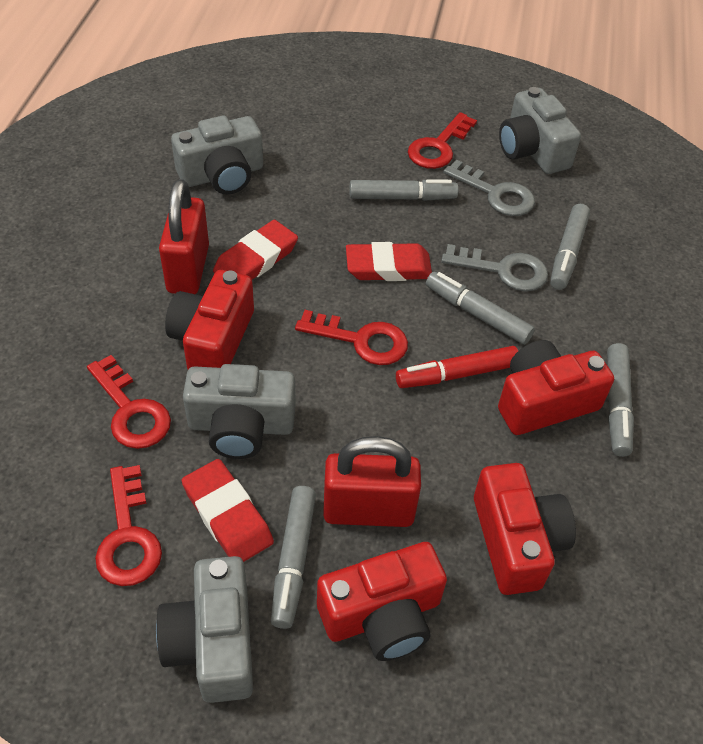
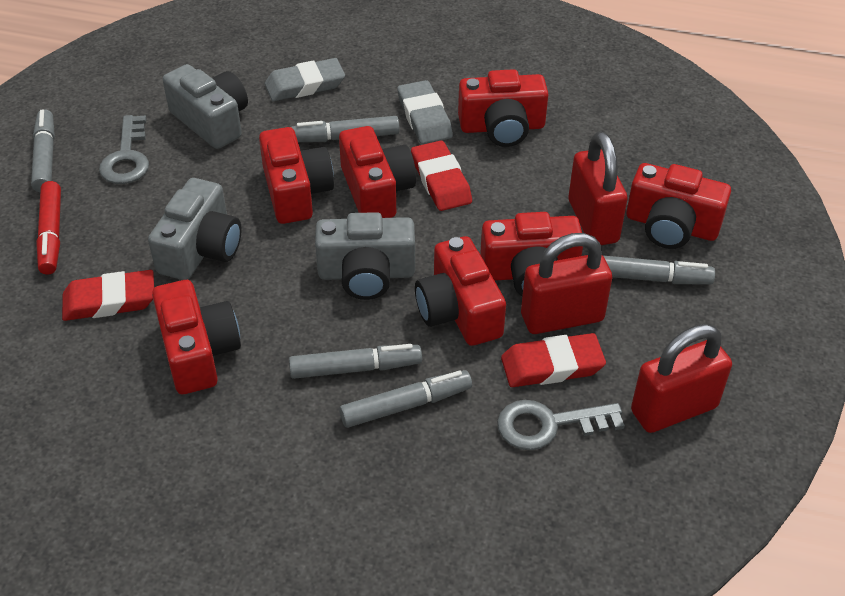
grey camera: [156,556,253,703] [171,116,263,195] [183,364,295,459] [499,87,581,174] = 4 -> [148,178,242,280] [163,64,248,149] [315,212,415,300] = 3
grey eraser: none = 0 -> [265,58,345,102] [397,80,453,144] = 2
red camera: [165,270,254,369] [317,542,447,661] [474,463,576,595] [498,340,614,435] = 4 -> [152,280,241,394] [259,127,334,224] [339,126,416,218] [415,236,506,346] [458,69,549,147] [480,212,583,296] [626,163,731,249] = 7
red key: [87,355,171,449] [95,465,162,586] [295,310,408,365] [408,112,477,169] = 4 -> none = 0
red padlock: [159,179,209,294] [323,436,421,527] = 2 -> [521,233,612,334] [568,132,628,245] [631,324,732,433] = 3

